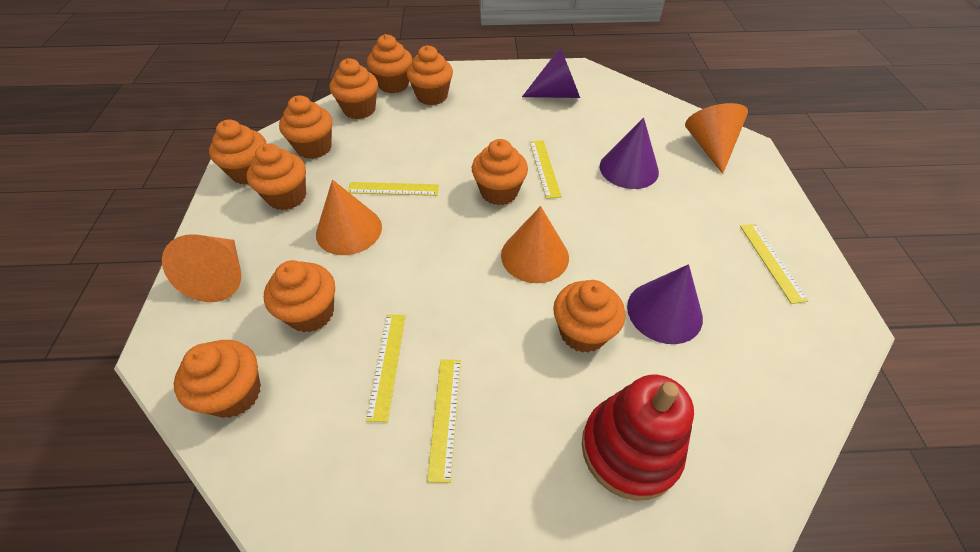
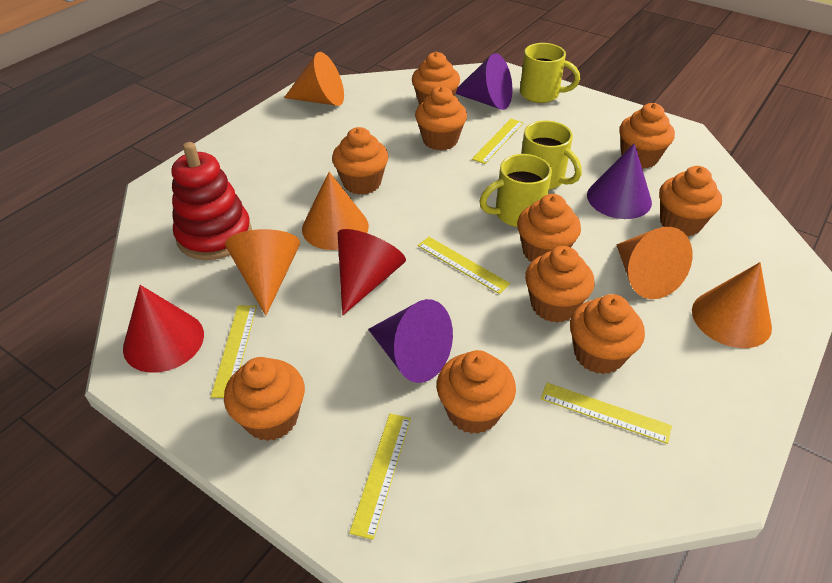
orange cone: [162,234,241,302] [316,179,382,255] [501,206,569,283] [685,103,748,174] = 4 -> [225,229,300,316] [284,52,344,106] [302,172,369,250] [616,227,692,299] [692,262,772,348] = 5
red cone: none = 0 -> [123,285,204,373] [338,229,406,315] = 2
yellow mug: none = 0 -> [479,154,552,227] [520,43,580,103] [521,121,582,190] = 3

